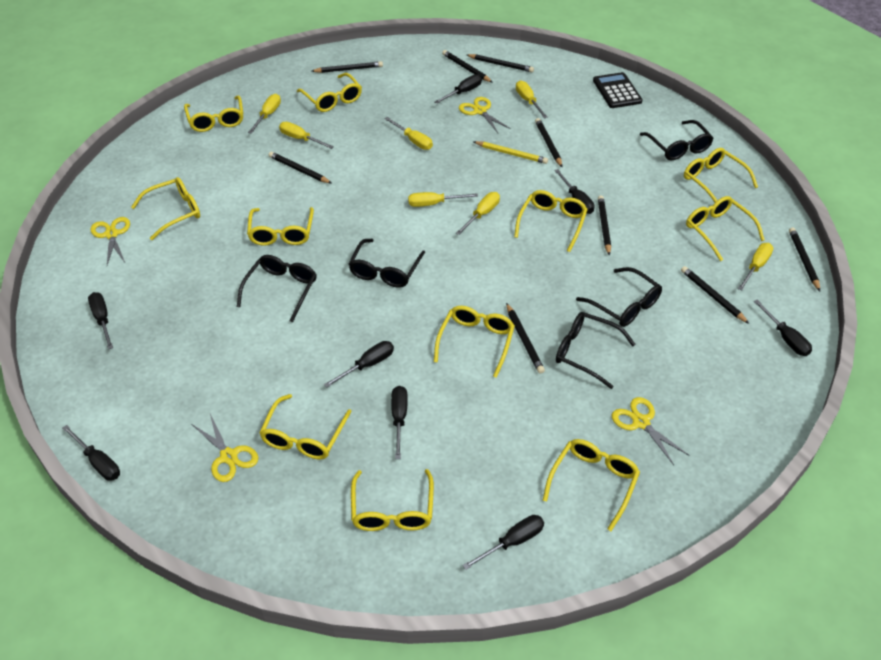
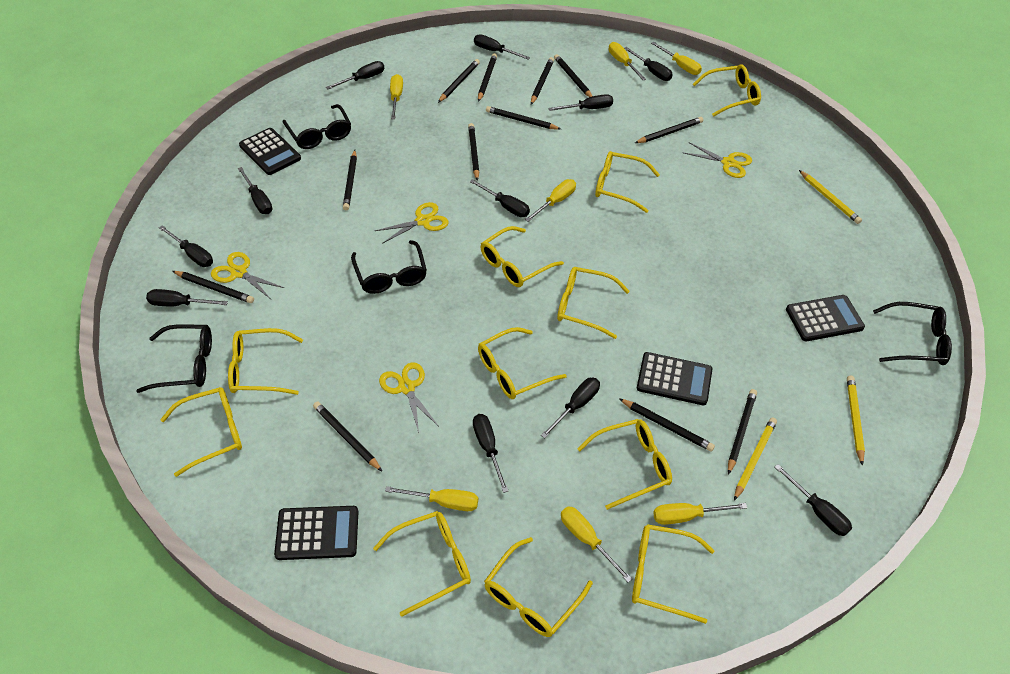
black calculator: [593,72,643,108] = 1 -> [239,128,301,175] [274,506,358,560] [637,352,712,405] [786,295,865,341] = 4
black glasses: [237,255,317,323] [348,239,425,288] [556,312,636,389] [576,267,662,327] [640,120,713,160] = 5 -> [136,324,212,393] [283,104,351,149] [351,240,427,294] [873,302,952,365] = 4
black pencil: [269,151,331,183] [312,61,383,73] [442,50,493,83] [467,54,534,72] [506,303,545,374] [535,118,562,167] [598,196,611,256] [681,266,749,324] [789,227,820,291] = 9 -> [172,271,254,303] [313,402,382,471] [343,150,357,210] [438,59,480,103] [468,123,479,181] [478,53,497,102] [486,106,561,130] [531,57,554,105] [554,54,592,97] [619,398,715,452] [635,117,703,143] [728,389,757,475] = 12
black screwdriver: [62,425,120,481] [88,292,113,350] [324,341,394,388] [391,386,408,459] [435,74,482,104] [462,515,544,570] [554,169,594,214] [753,300,812,356] = 8 -> [146,289,228,307] [159,225,213,267] [238,167,272,214] [326,61,385,89] [470,179,530,217] [473,414,508,493] [474,35,530,60] [541,378,600,438] [548,94,613,111] [624,47,673,81] [774,464,852,536] = 11
yellow pencil: [474,141,548,164] = 1 -> [734,417,777,501] [799,170,862,224] [847,376,865,466] = 3

